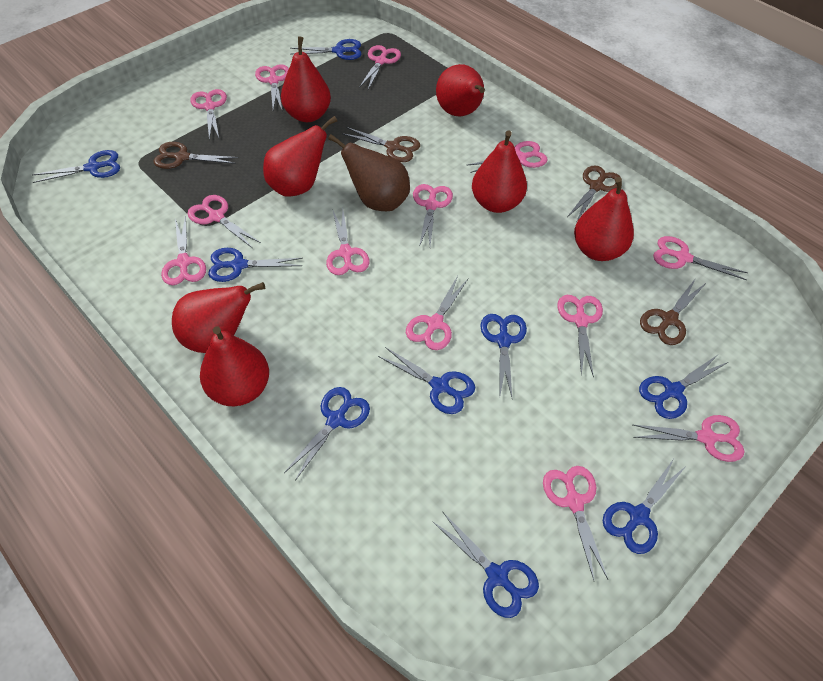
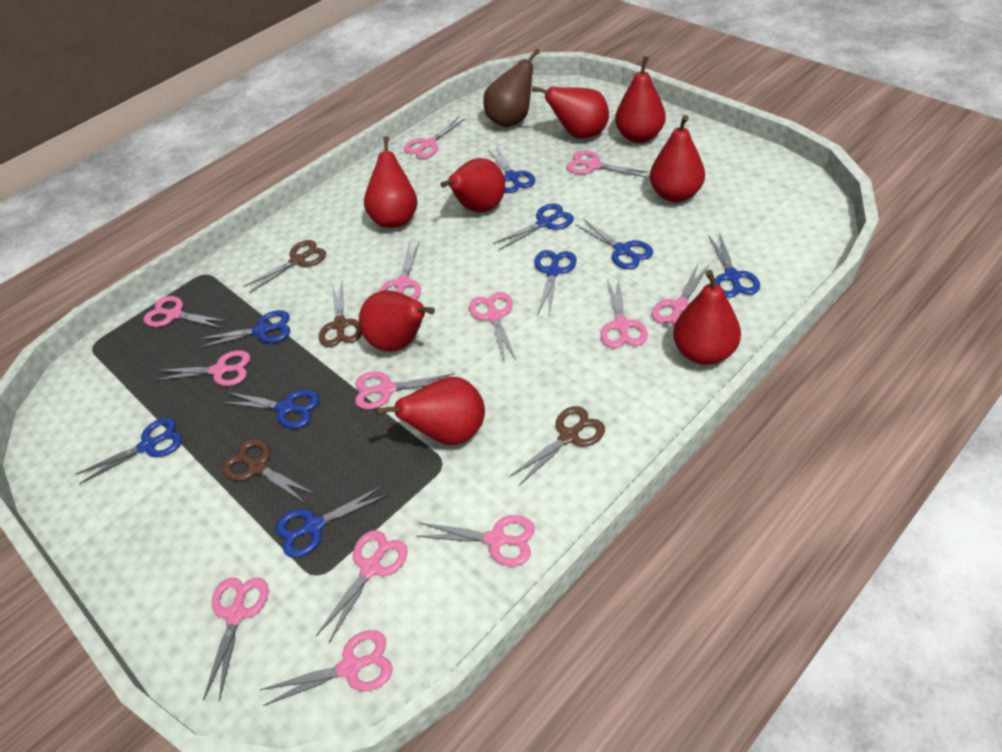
red pear: [172,282,265,353] [200,326,269,406] [263,116,337,196] [281,36,331,122] [436,64,485,116] [472,130,527,213] [574,177,634,261] = 7 -> [359,290,435,352] [364,136,418,228] [376,377,485,445] [441,158,505,213] [532,86,609,139] [615,56,666,143] [650,115,705,202] [673,270,741,365] = 8

